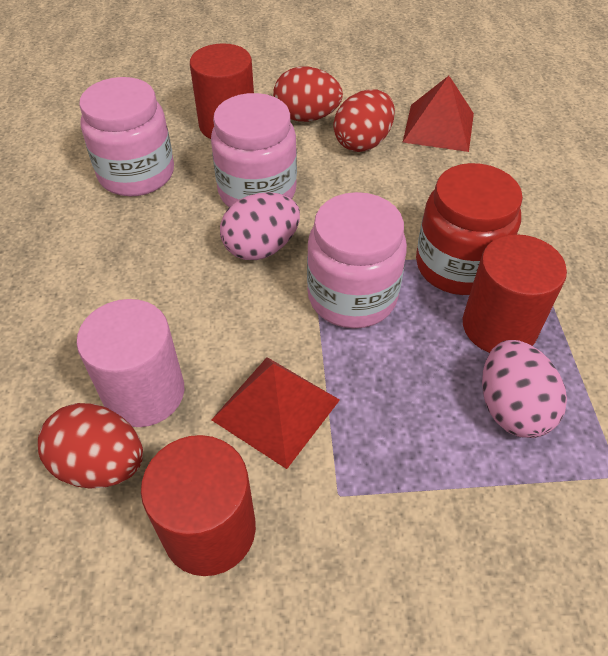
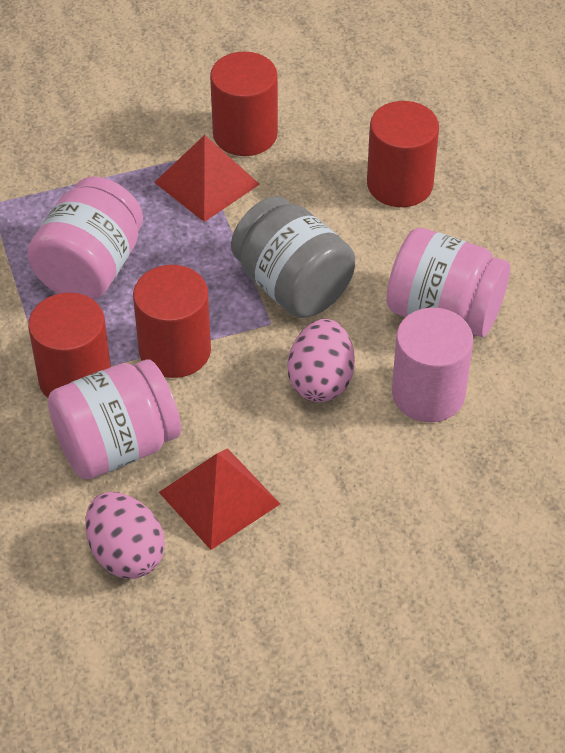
grey jar: none = 0 -> [231,196,355,318] = 1
red cylinder: [141,435,256,576] [190,43,254,139] [463,234,567,353] = 3 -> [28,293,111,398] [133,265,211,378] [210,52,278,156] [367,101,439,207] = 4
red egg: [38,403,143,488] [273,66,343,122] [333,89,395,152] = 3 -> none = 0
red jar: [416,163,523,295] = 1 -> none = 0

